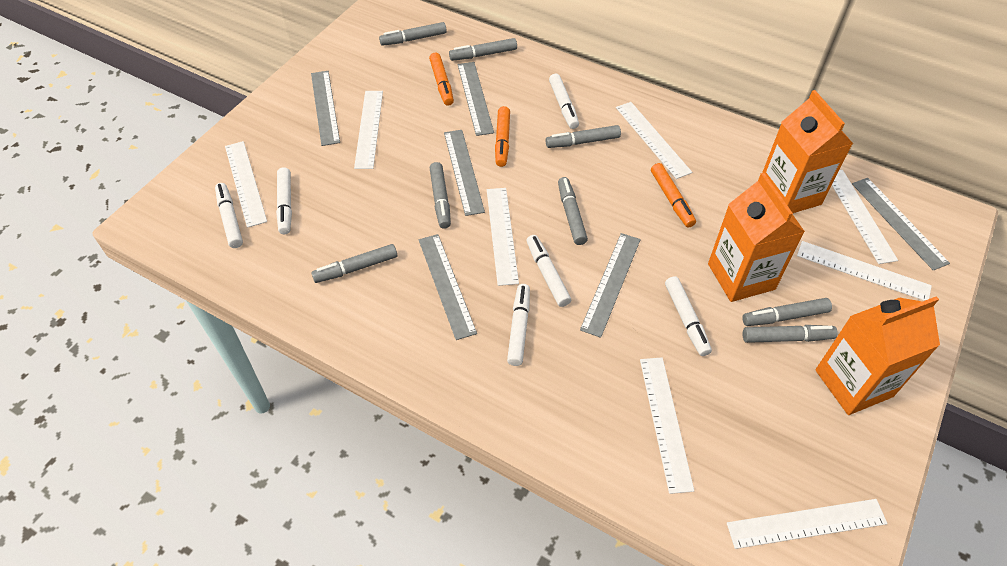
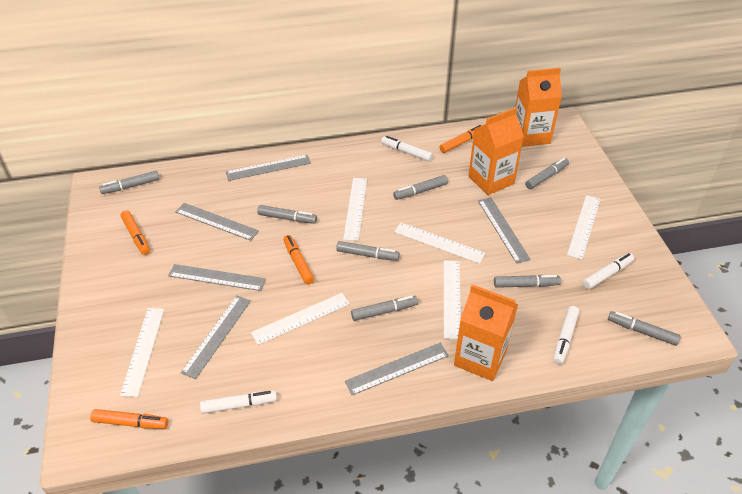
orange marker: [429,53,454,106] [495,106,510,167] [651,163,696,228] = 3 -> [90,409,168,429] [121,211,150,255] [283,235,314,284] [440,125,482,153] = 4
white marker: [215,183,243,248] [276,167,292,234] [507,284,530,366] [527,235,571,307] [549,74,579,129] [665,276,712,356] = 6 -> [200,390,277,414] [381,136,433,162] [553,306,579,365] [583,253,634,289] = 4
white ruler: [225,141,267,228] [354,91,383,169] [487,188,519,286] [616,102,692,179] [640,357,694,494] [727,499,888,549] [797,241,932,301] [832,170,898,264] = 8 -> [120,308,164,397] [251,293,350,345] [343,178,367,241] [394,222,485,264] [444,260,461,339] [567,195,601,260] = 6

